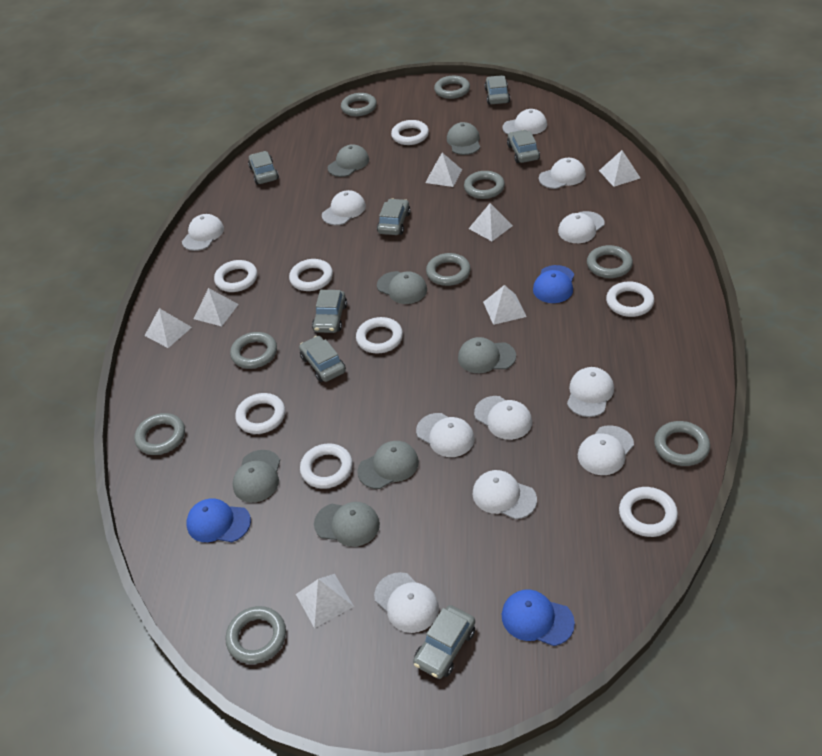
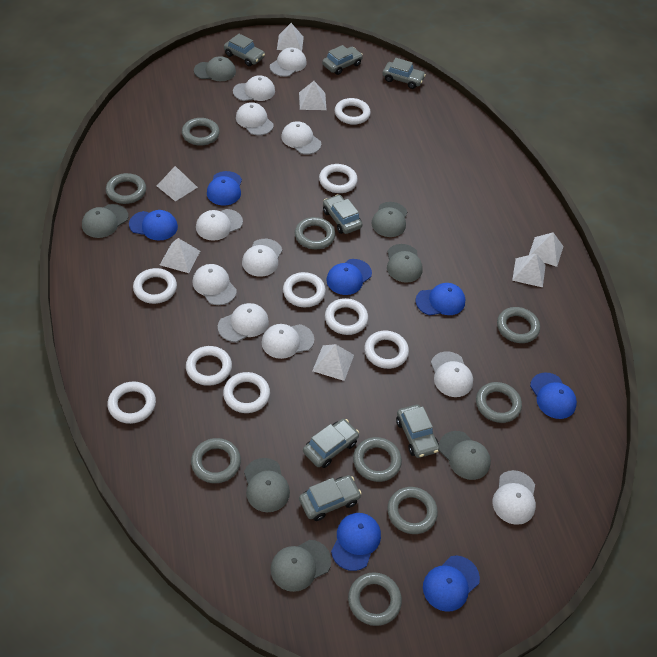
blue cap: [186,498,251,542] [502,589,575,646] [533,265,574,303] = 3 -> [129,210,178,241] [207,171,242,205] [326,259,372,295] [331,513,381,571] [415,283,465,315] [423,555,480,612] [530,373,577,419] = 7
white ring: [214,260,257,292] [235,393,285,434] [289,259,333,291] [300,443,353,489] [356,317,403,353] [391,120,429,145] [606,281,654,317] [619,487,678,537] = 8 -> [107,381,156,424] [133,268,177,304] [186,346,232,386] [223,372,270,413] [283,272,326,307] [319,164,358,193] [325,298,368,335] [335,98,371,125] [364,331,409,369] = 9

